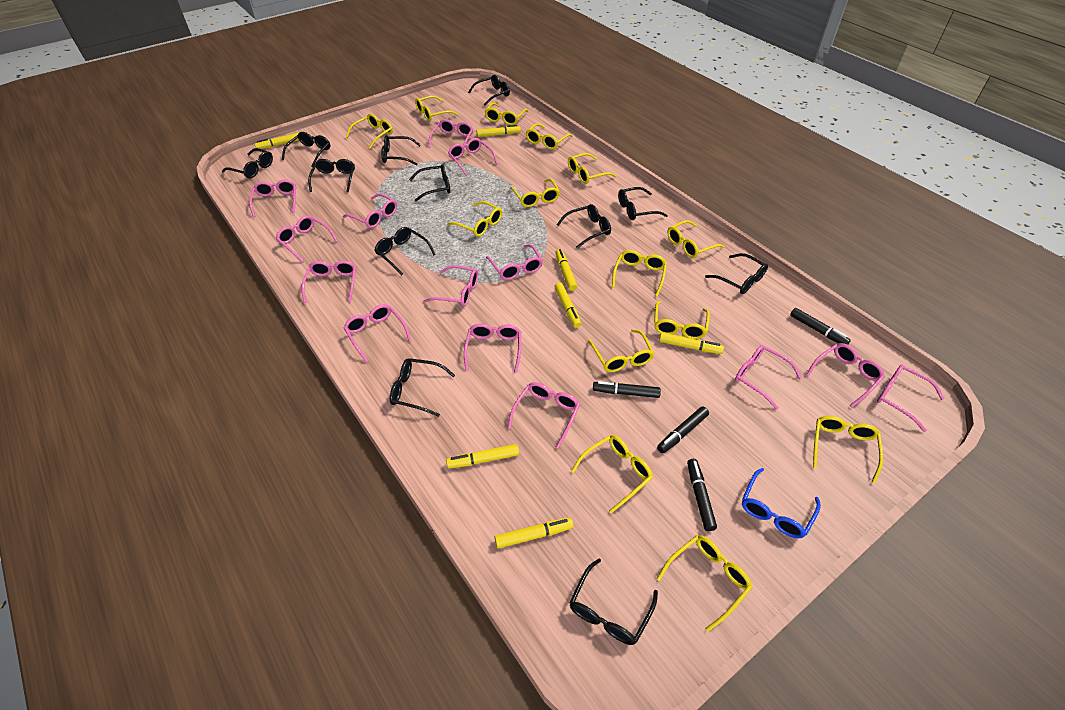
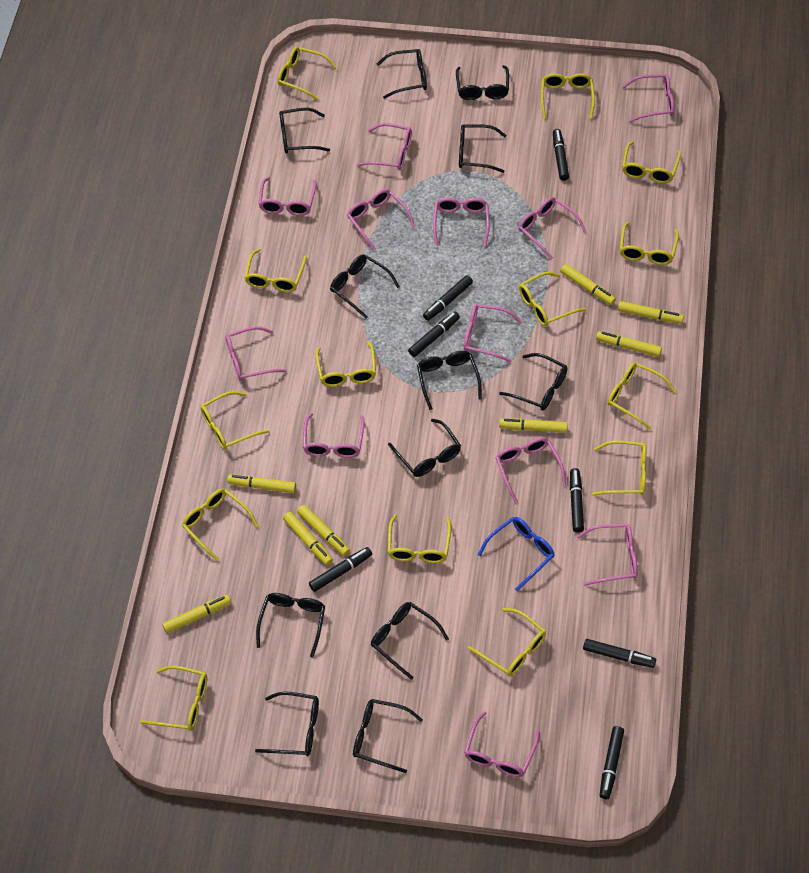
black marker: [593,381,661,398] [657,406,709,453] [687,459,717,531] [790,308,851,345] = 4 -> [309,547,372,592] [408,312,460,357] [423,275,473,321] [553,129,569,181] [570,468,584,533] [583,639,656,668] [600,726,624,799] = 7
pink glasses: [249,179,296,217] [276,216,338,263] [302,260,356,303] [343,193,397,228] [344,304,412,362] [423,265,478,307] [428,119,473,148] [448,138,498,175] [464,324,521,373] [486,244,543,280] [508,382,580,449] [735,345,802,410] [806,343,885,407] [877,364,944,432] = 14 -> [225,326,287,381] [258,177,317,216] [303,413,365,458] [347,189,415,250] [356,123,412,170] [433,198,489,246] [464,304,522,363] [464,711,540,777] [496,437,566,503] [518,197,586,260] [577,524,637,586] [622,74,674,123] = 12
yellow marker: [255,132,299,149] [446,444,519,468] [477,125,521,137] [495,518,573,548] [555,249,578,291] [555,282,581,328] [659,332,724,354] = 7 -> [162,595,231,633] [227,474,296,493] [283,512,333,565] [297,505,350,556] [499,419,568,433] [560,264,616,305] [596,331,662,357] [618,301,684,324] = 8

